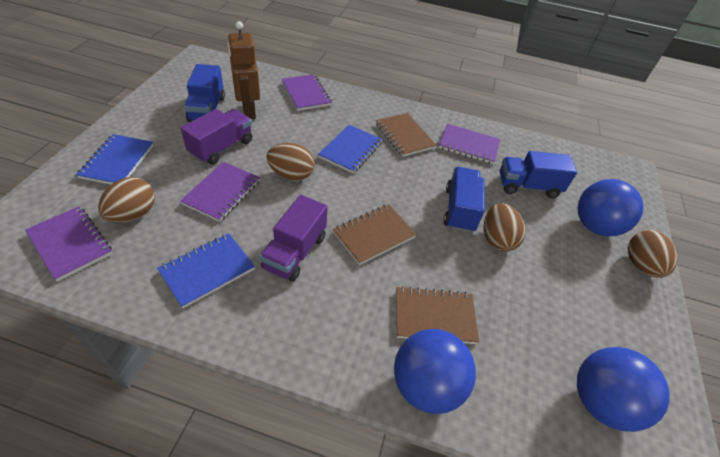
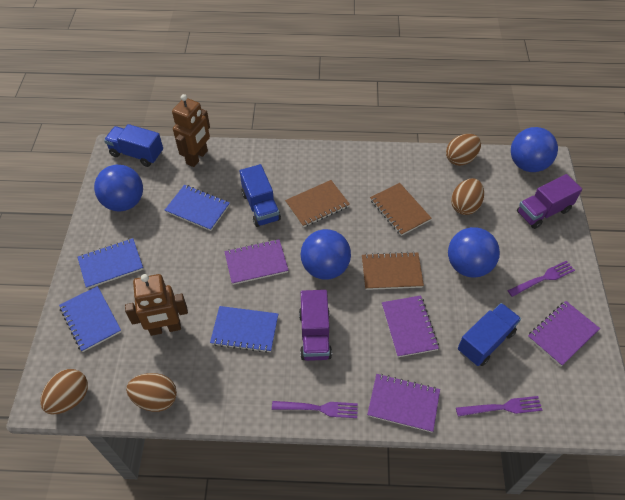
blue ball: [394,329,476,414] [577,347,670,432] [578,179,644,237] = 3 -> [94,165,143,211] [301,229,351,280] [448,227,500,278] [511,127,558,172] = 4
blue notebook: [76,134,154,184] [157,233,255,308] [318,125,382,173] = 3 -> [59,286,121,352] [78,238,143,289] [165,185,230,231] [210,306,278,353] = 4
brown robot: [228,21,260,119] = 1 -> [125,274,188,336] [172,94,210,167] = 2
purple fork: none = 0 -> [272,401,358,418] [456,396,542,417] [507,261,575,297] = 3

